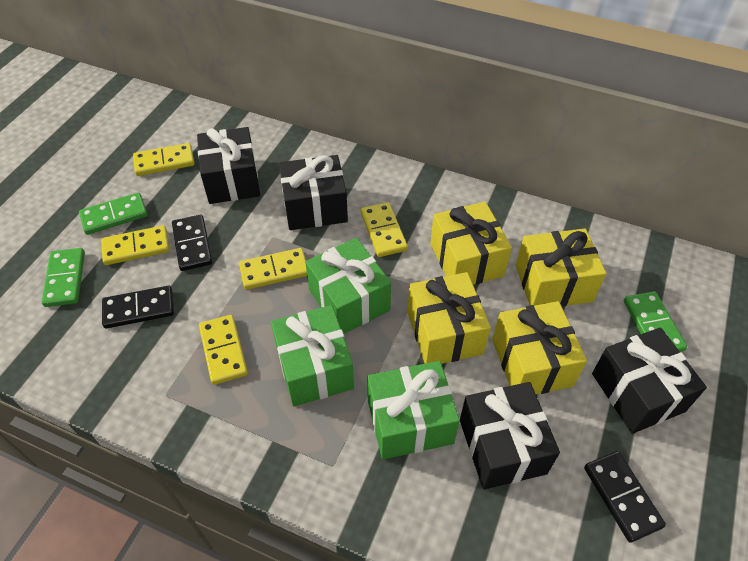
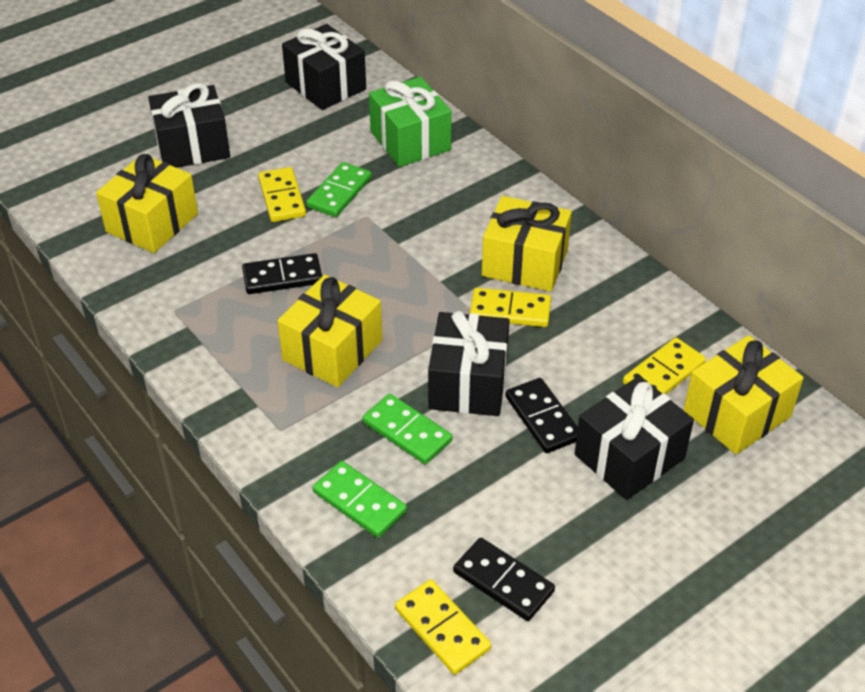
green gift: [271,305,354,406] [305,238,391,334] [367,361,460,460] = 3 -> [369,77,452,167] = 1
yellow domino: [101,225,170,265] [133,143,194,176] [199,315,248,385] [239,248,307,290] [361,202,408,257] = 5 -> [258,167,306,222] [395,579,491,675] [470,288,551,327] [623,337,706,394] = 4

